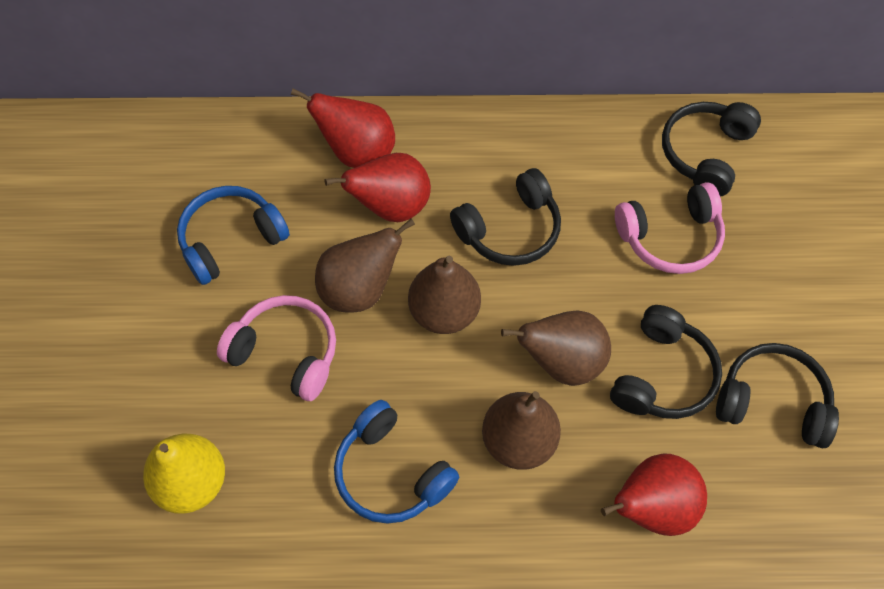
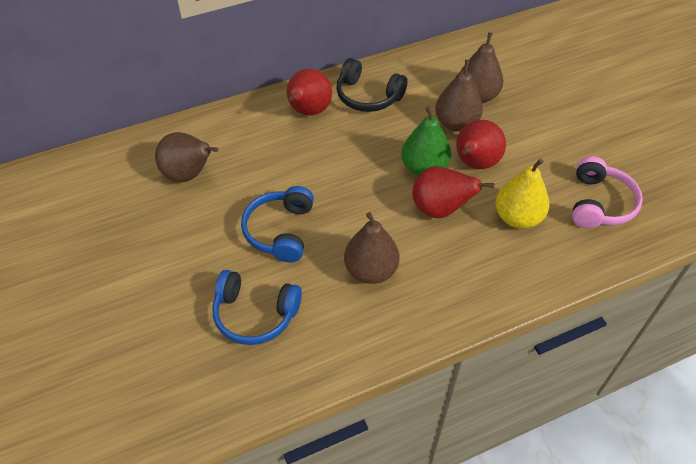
black headphones: [450,168,561,266] [610,305,722,419] [662,102,761,197] [716,343,839,448] = 4 -> [336,58,408,112] = 1
green pear: none = 0 -> [401,106,451,176] = 1
pink headphones: [217,295,336,401] [615,182,725,274] = 2 -> [572,156,643,228] = 1

